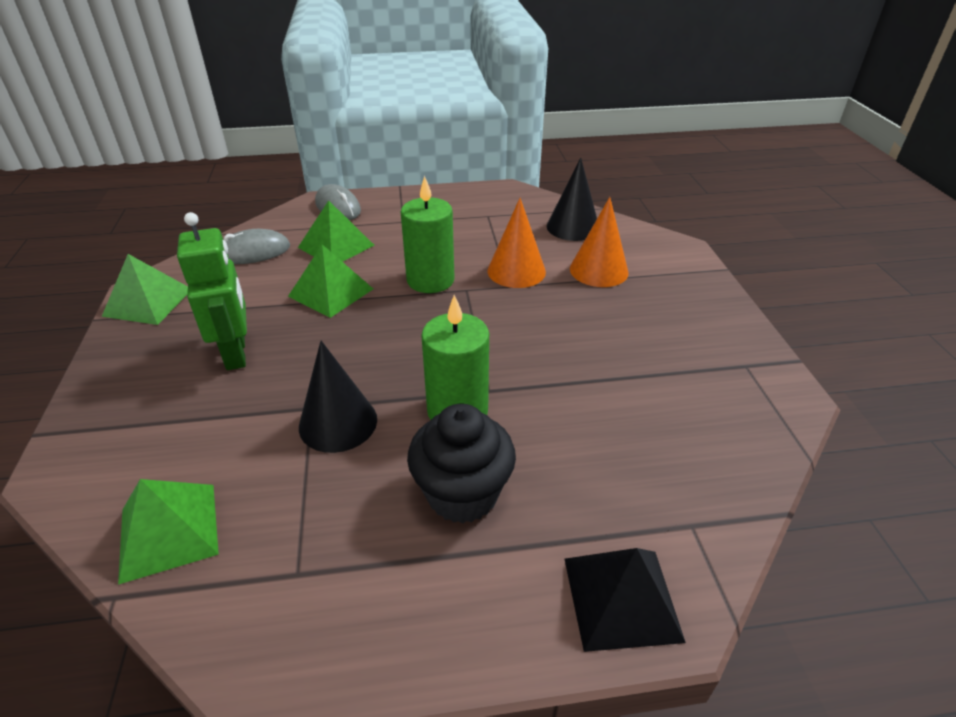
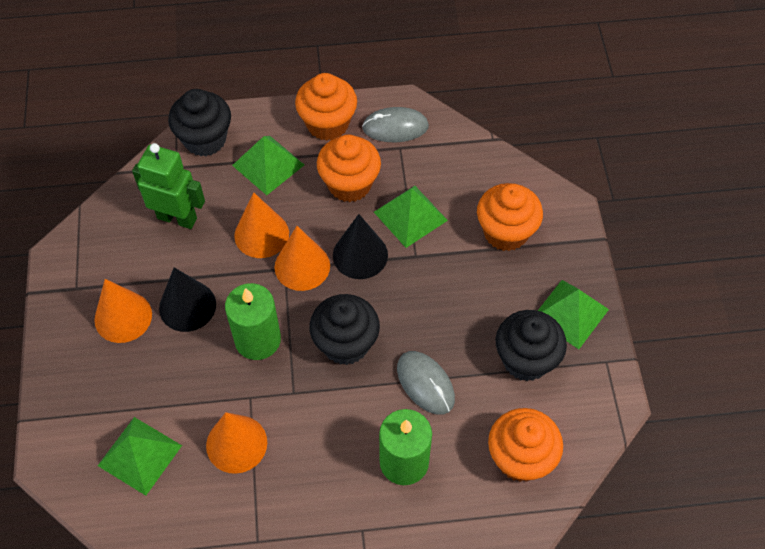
black cupcake: [407,404,516,524] = 1 -> [168,89,231,156] [309,294,380,365] [496,310,567,381] = 3
black pyramid: [564,548,686,652] = 1 -> none = 0
orange cone: [487,198,546,288] [570,197,629,287] = 2 -> [94,279,152,343] [206,412,267,474] [234,193,289,258] [275,226,330,291] = 4
orange cupcake: none = 0 -> [295,73,357,141] [317,134,381,202] [477,183,543,251] [488,408,563,482] = 4

